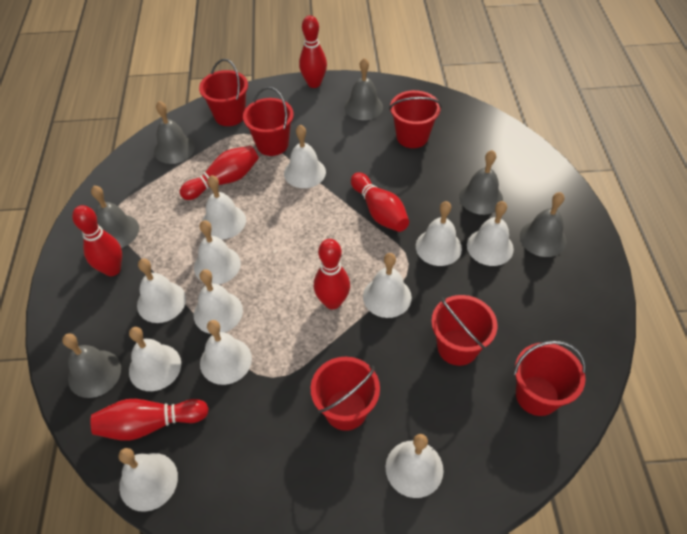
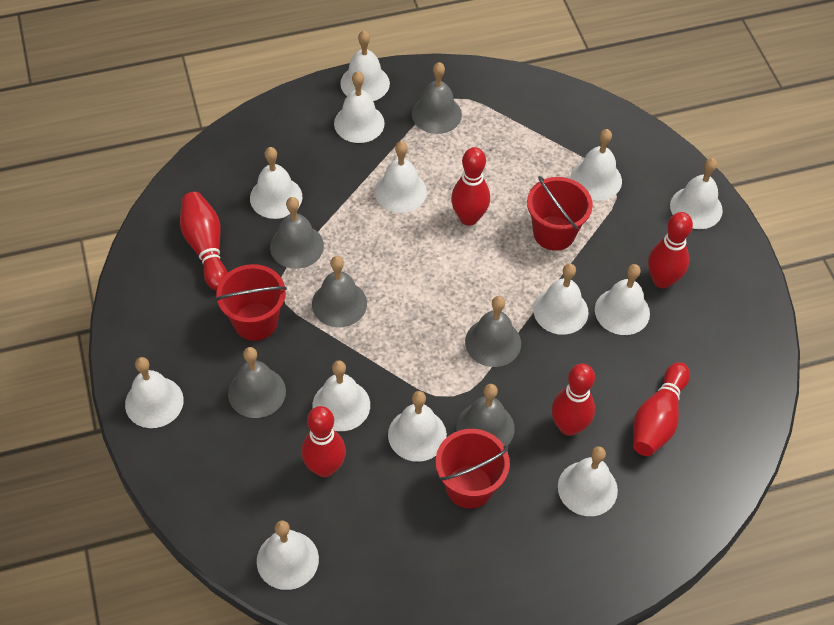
red bucket: [199,59,248,126] [243,87,294,156] [311,357,380,431] [389,90,442,148] [431,295,497,366] [513,341,586,416] = 6 -> [215,264,287,341] [436,429,510,509] [527,176,593,251] = 3
white bell: [118,448,178,512] [129,327,181,391] [137,258,186,323] [194,220,241,284] [194,269,243,334] [200,320,252,385] [202,175,246,239] [284,125,326,188] [363,253,412,318] [385,434,444,498] [416,201,462,266] [467,201,514,266] = 12 -> [125,357,184,428] [250,147,302,219] [257,520,319,590] [312,360,370,431] [334,71,385,143] [340,31,390,101] [375,141,427,213] [388,391,447,462] [533,263,588,335] [558,446,618,516] [570,129,622,200] [595,264,650,335] [670,158,723,229] = 13

